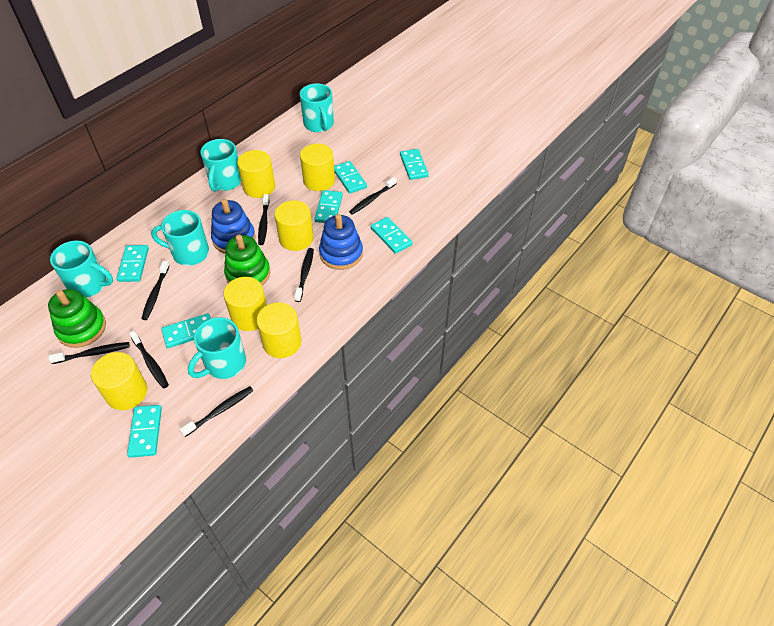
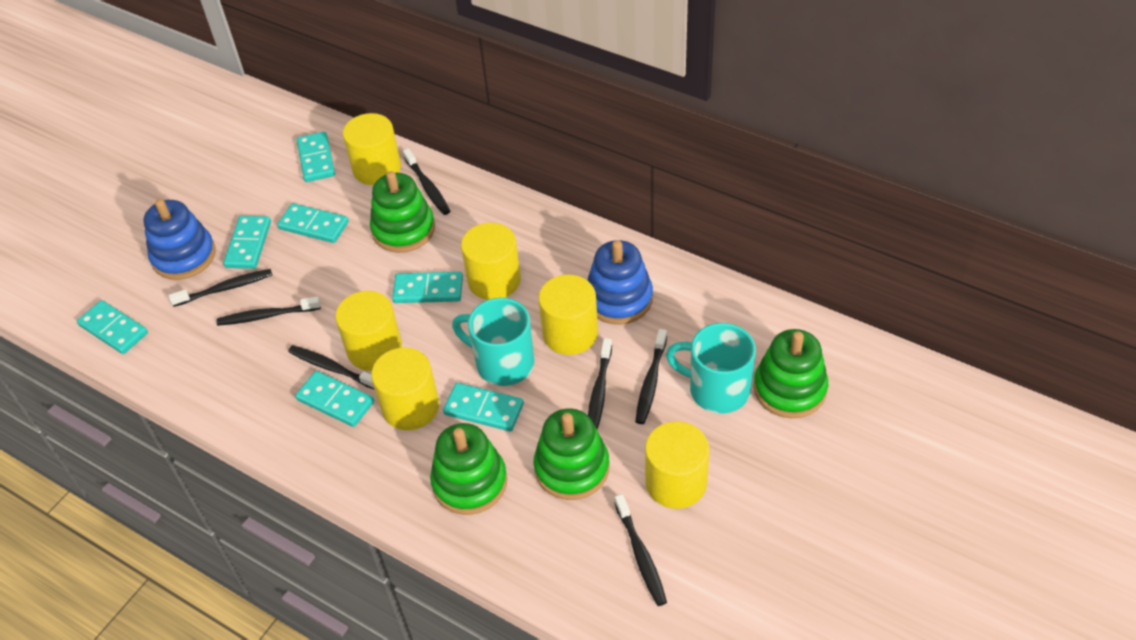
green stacking toy: [48,289,106,348] [224,235,270,286] = 2 -> [370,171,435,253] [430,423,507,515] [534,408,610,500] [754,329,828,418] = 4
turquoise mug: [50,240,113,298] [151,210,209,266] [188,317,246,379] [200,139,241,192] [300,83,334,132] = 5 -> [452,298,534,386] [666,323,756,413] = 2

